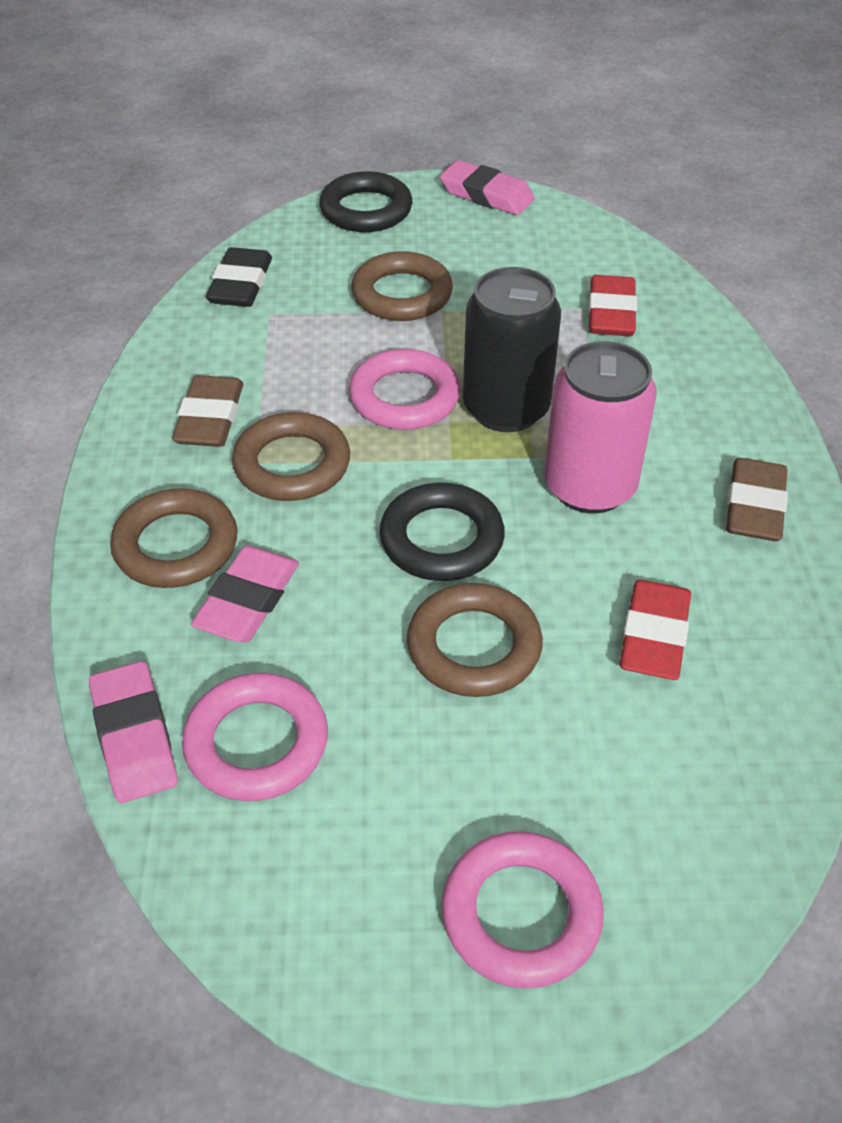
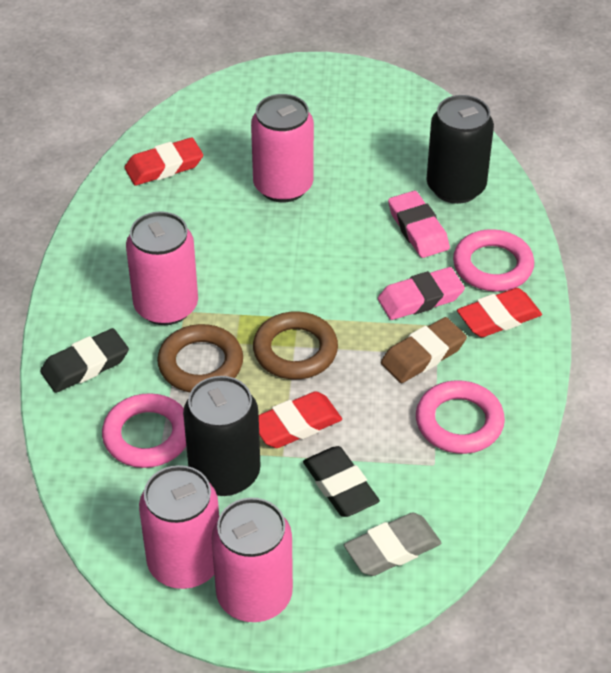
black can: [463,267,561,432] = 1 -> [183,376,260,496] [426,95,494,204] = 2
black eraser: [206,247,272,307] = 1 -> [40,328,129,393] [303,446,380,517] = 2
black ring: [319,171,413,232] [379,483,505,581] = 2 -> none = 0
brown eraser: [172,375,243,447] [726,458,788,541] = 2 -> [381,317,467,383] = 1
brown ring: [110,488,237,588] [232,412,350,501] [352,251,453,321] [407,583,543,697] = 4 -> [157,324,243,392] [253,311,338,379] = 2
grey eraser: none = 0 -> [344,513,441,576] = 1
pink can: [544,341,657,514] = 1 -> [126,211,198,325] [139,465,219,589] [212,498,293,622] [251,94,314,202] = 4
pink eraser: [89,661,178,803] [191,546,299,642] [440,160,535,215] = 3 -> [378,267,465,320] [388,191,450,258] = 2
red eraser: [588,275,637,336] [620,580,691,680] = 2 -> [125,138,203,186] [259,391,342,448] [457,288,542,337] = 3

